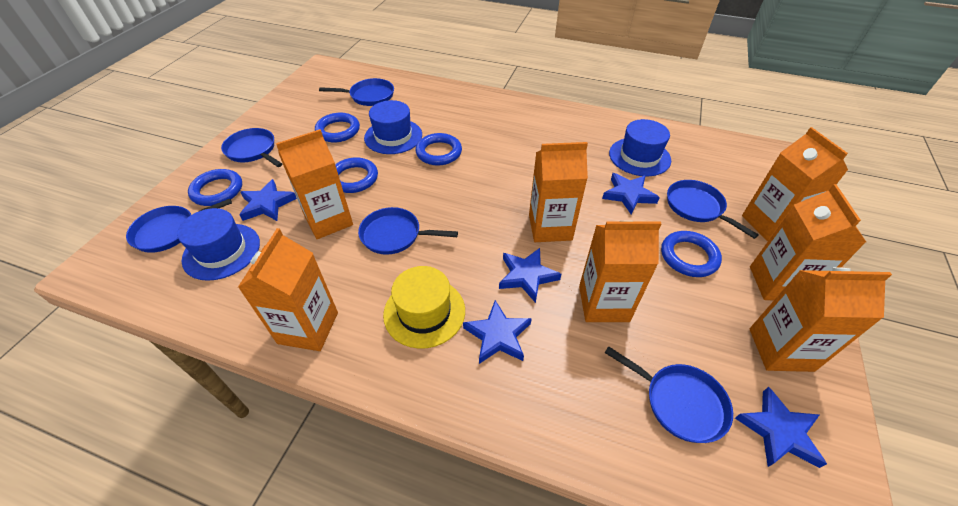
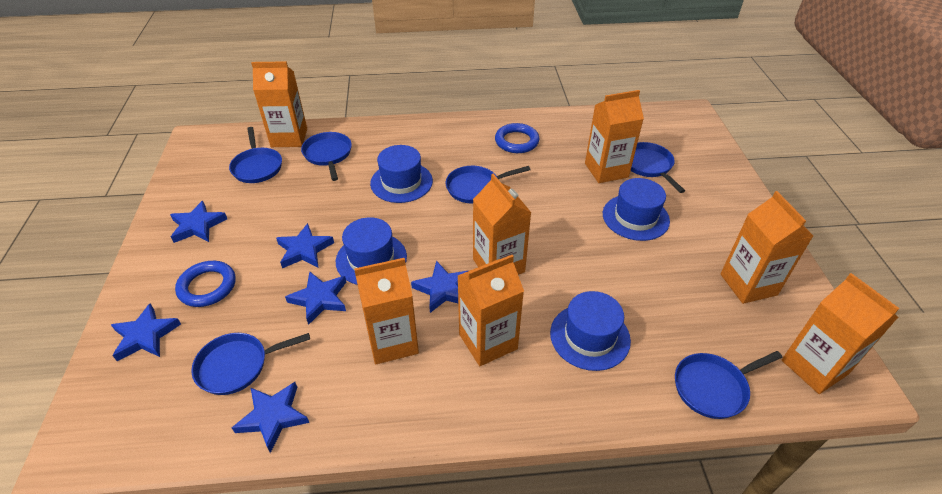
blue hat: [177,208,260,281] [364,100,422,154] [609,119,671,176] = 3 -> [336,217,407,285] [370,145,433,203] [550,291,631,371] [603,178,670,241] = 4
blue ring: [188,169,242,206] [315,113,360,142] [335,157,378,193] [416,133,462,166] [661,231,722,277] = 5 -> [175,261,235,307] [495,123,539,153] = 2
blue star: [239,179,297,221] [463,300,532,364] [499,248,561,303] [602,173,660,214] [735,387,827,468] = 5 -> [111,304,181,361] [170,201,227,243] [232,382,309,453] [276,223,334,268] [285,271,346,325] [411,261,468,313] = 6
yellow hat: [383,266,465,349] = 1 -> none = 0

